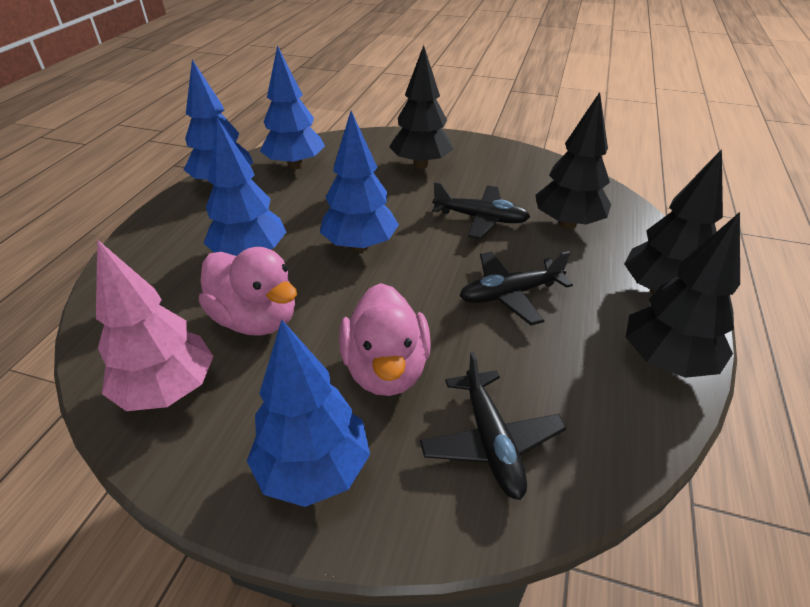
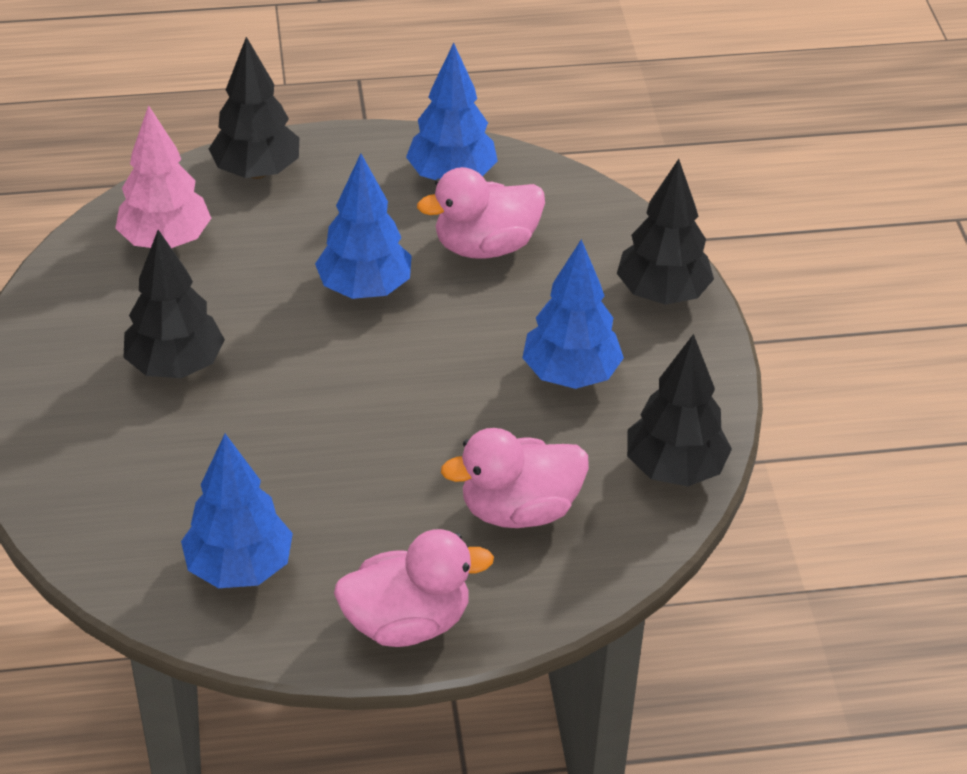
black plane: [420,352,566,500] [432,182,530,239] [460,251,573,325] = 3 -> none = 0
blue tree: [184,59,253,180] [203,118,286,256] [247,319,370,507] [260,45,325,169] [320,111,399,252] = 5 -> [181,434,293,588] [315,154,412,299] [406,43,498,180] [522,239,624,389] = 4
pink duck: [199,247,297,336] [339,283,431,396] = 2 -> [334,529,494,647] [417,167,545,259] [441,428,589,528] = 3

